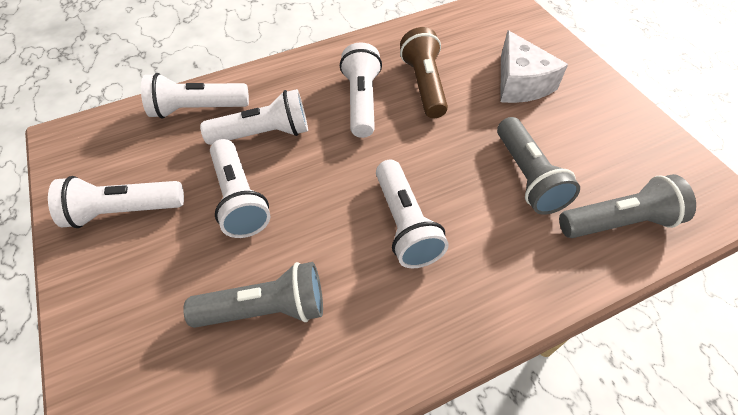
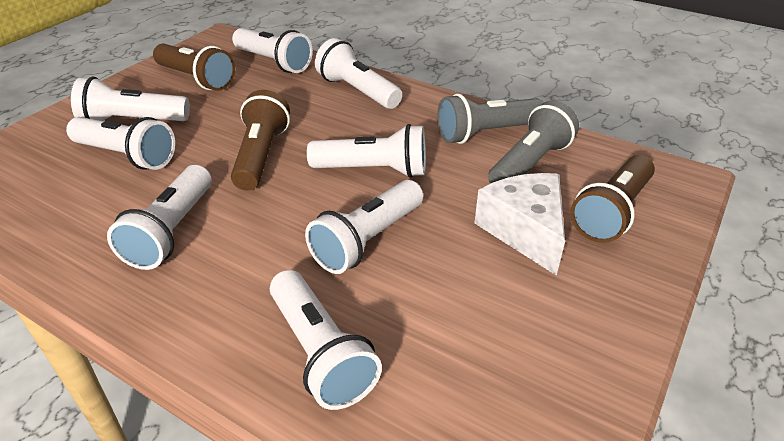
brown flashlight: [400,27,448,118] = 1 -> [153,44,235,91] [231,90,290,191] [570,155,655,243] = 3
grey flashlight: [183,262,323,328] [497,117,580,215] [559,174,696,238] = 3 -> [437,94,544,144] [488,100,579,184] = 2
white flashlight: [48,176,184,228] [141,73,249,119] [200,89,308,145] [210,139,270,238] [340,42,382,138] [376,160,449,268] = 6 -> [66,117,175,170] [71,77,190,121] [107,165,212,270] [232,28,313,73] [270,270,382,410] [305,180,423,274] [307,124,426,178] [315,38,402,109] = 8

